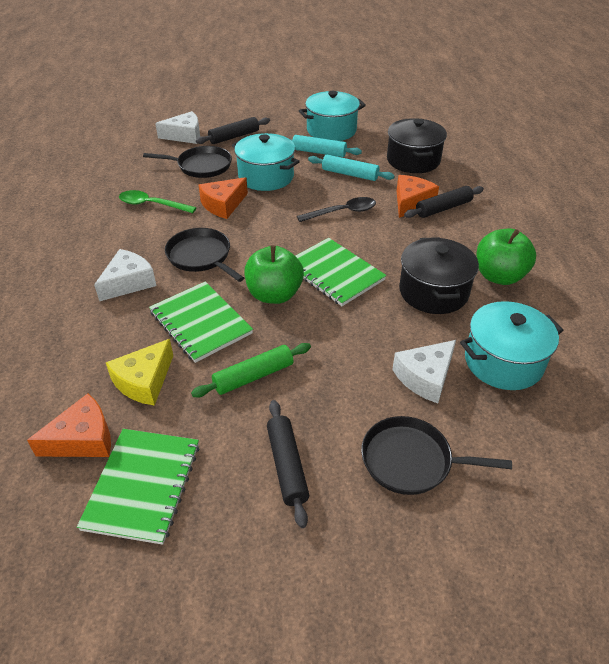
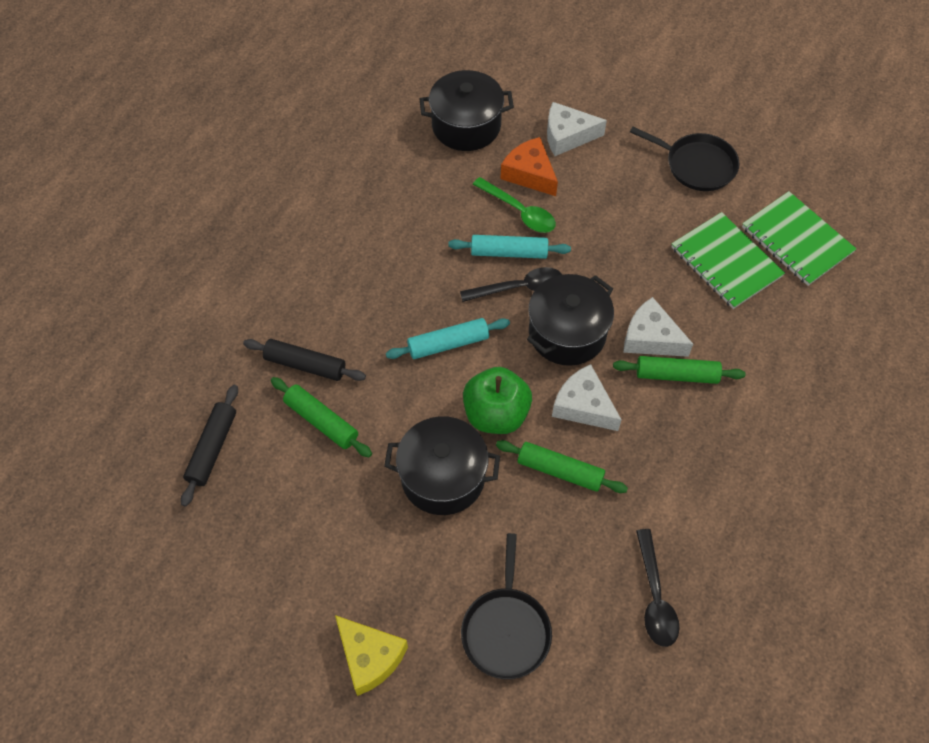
black pan: [143,146,232,178] [165,228,244,282] [361,416,512,495] = 3 -> [461,533,552,679] [630,127,740,191] = 2
black pot: [387,118,447,173] [399,237,479,314] = 2 -> [384,416,500,515] [420,70,514,151] [527,274,614,366] = 3
black rolling pin: [196,117,270,144] [267,400,309,528] [404,186,484,218] = 3 -> [181,385,238,507] [243,339,366,381] = 2
black spoon: [297,197,376,222] = 1 -> [460,267,562,302] [636,529,680,647] = 2
green apple: [244,245,304,304] [476,229,536,285] = 2 -> [463,367,532,434] = 1
green notebook: [77,429,200,545] [149,281,253,363] [296,238,387,306] = 3 -> [672,212,785,309] [742,191,856,286] = 2
green rolling pin: [191,343,311,397] = 1 -> [271,377,372,457] [496,440,628,493] [613,356,746,384] = 3
orange cheese: [27,393,111,457] [198,177,248,219] [397,175,439,218] = 3 -> [500,137,558,196] = 1
turquoise pot: [232,133,300,191] [299,91,366,141] [460,301,564,390] = 3 -> none = 0

